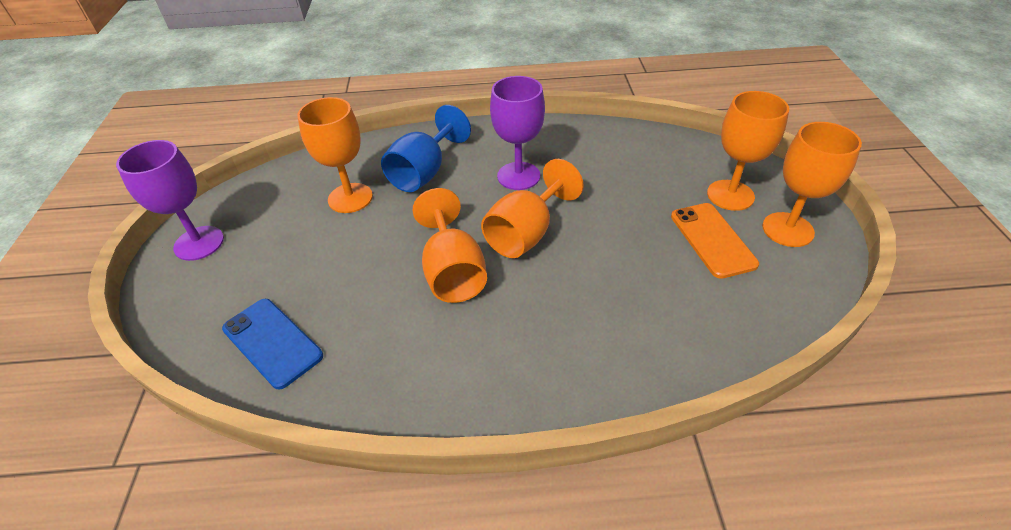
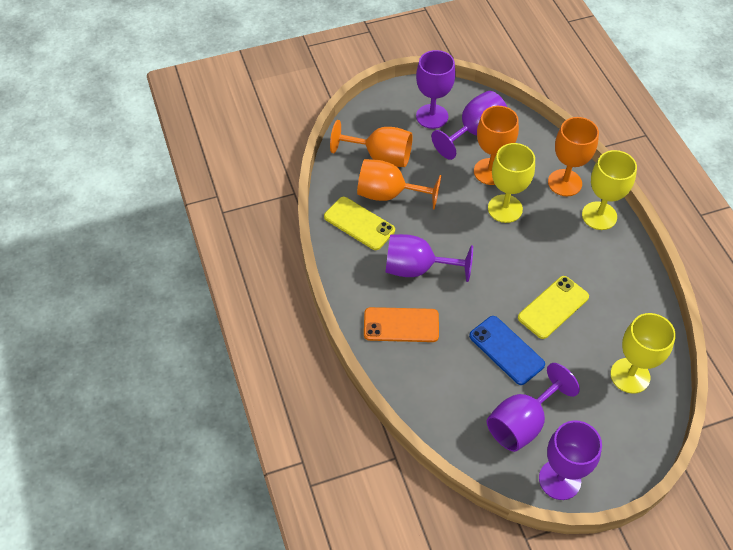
blue goblet: [381,105,471,192] = 1 -> none = 0
orange goblet: [298,97,373,213] [413,188,487,303] [481,159,584,258] [707,91,789,211] [762,122,862,247] = 5 -> [330,120,412,167] [357,159,442,209] [474,106,519,185] [548,117,599,196] = 4
purple goblet: [116,140,224,261] [490,76,545,190] = 2 -> [385,234,473,282] [416,50,456,129] [431,91,507,160] [487,363,580,452] [539,420,602,500] = 5
yellow goblet: none = 0 -> [488,143,535,223] [582,150,637,230] [611,313,676,394] = 3
yellow phone: none = 0 -> [324,197,395,250] [518,276,589,339] = 2

